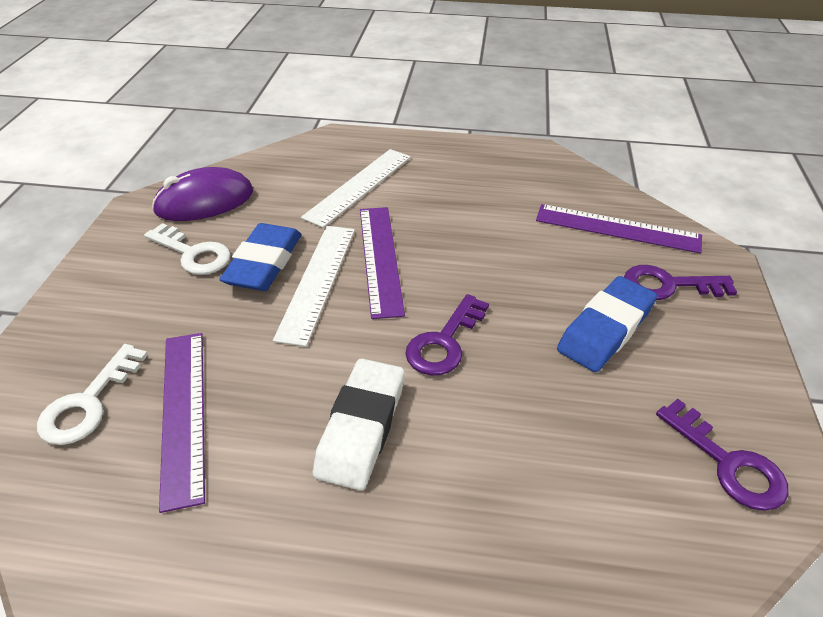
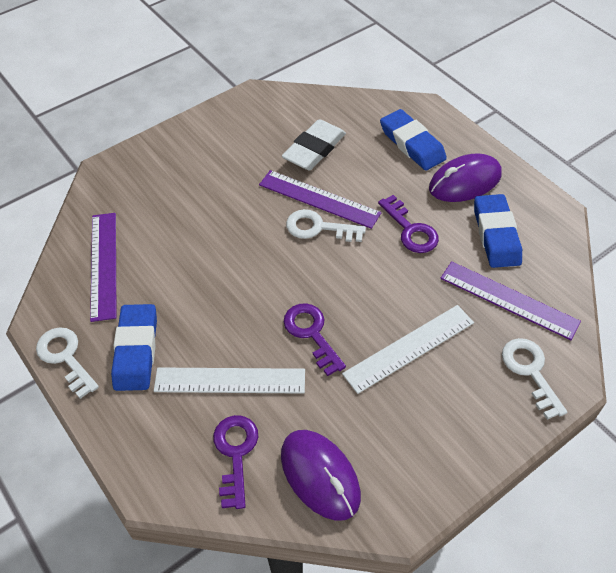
blue eraser: [219,223,302,291] [557,276,657,372] = 2 -> [111,304,157,391] [380,109,447,170] [474,194,522,268] = 3
purple mouse: [152,167,253,221] = 1 -> [281,430,361,521] [429,153,502,202] = 2
white key: [37,344,148,445] [144,223,231,275] = 2 -> [36,327,99,399] [286,209,366,242] [502,338,567,420] = 3

